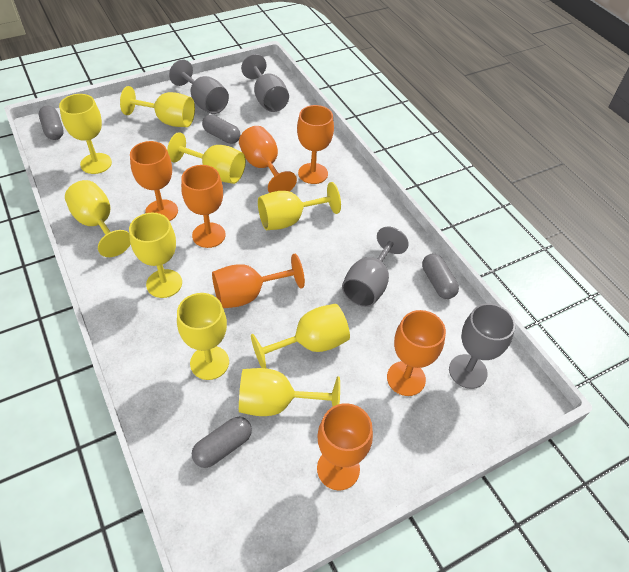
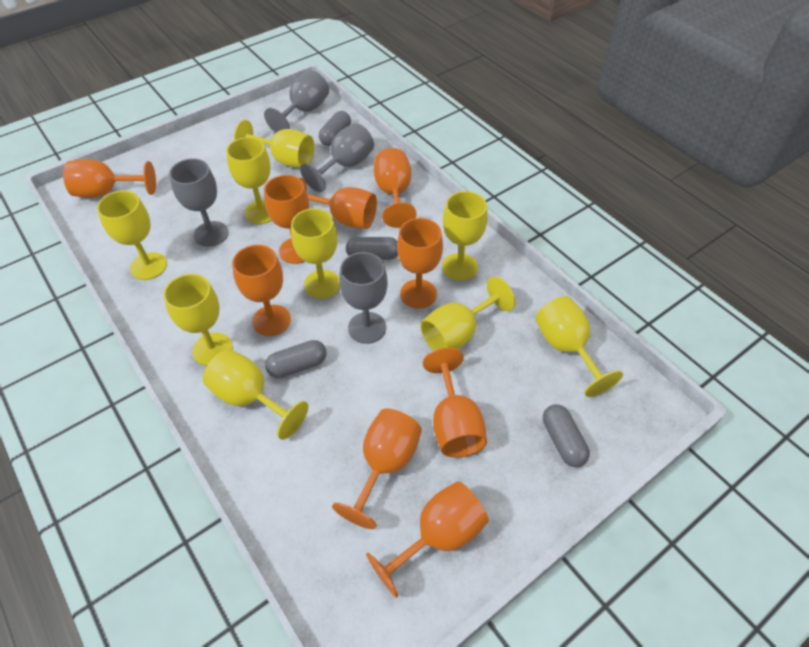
orange goblet: [130,141,178,221] [181,165,226,248] [212,254,305,308] [239,126,297,193] [297,105,334,184] [317,403,373,490] [387,310,446,396] = 7 -> [63,159,156,198] [232,245,291,336] [264,175,309,264] [299,178,377,229] [332,409,422,529] [366,481,489,598] [374,148,416,228] [397,218,443,309] [423,347,487,458] = 9

